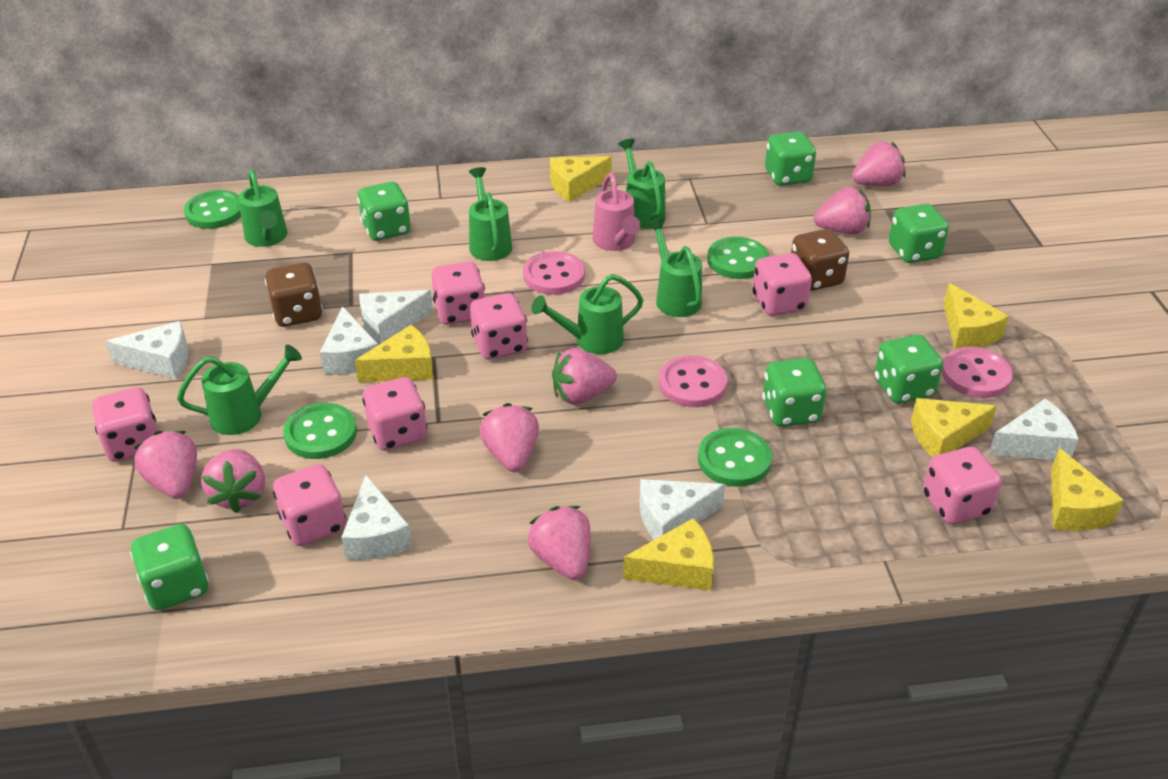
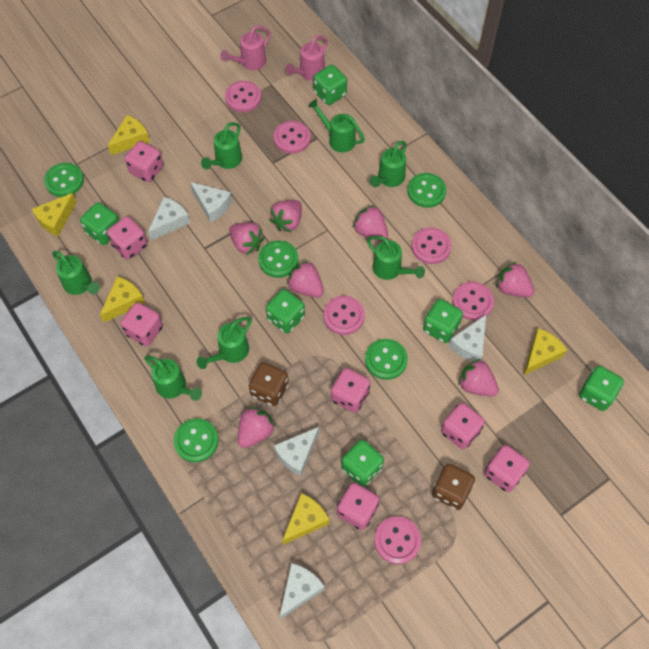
green button: [184,190,241,229] [283,403,357,459] [698,428,772,487] [707,237,769,279] = 4 -> [44,163,84,197] [174,418,219,462] [258,240,299,278] [365,339,408,380] [407,173,446,208] = 5
green watering can: [177,344,302,435] [238,169,288,247] [469,167,512,261] [531,274,643,354] [618,139,666,229] [647,218,702,317] = 6 -> [52,251,100,295] [144,356,202,401] [196,317,252,369] [201,122,242,169] [308,99,365,152] [367,236,425,280] [370,141,407,187] = 7
pink button: [523,251,585,295] [659,355,728,407] [942,347,1013,398] = 3 -> [225,81,261,112] [273,121,311,154] [323,296,365,335] [374,516,421,564] [411,227,452,264] [452,282,494,320] = 6
pink watering can: [593,172,640,251] = 1 -> [220,25,271,70] [286,35,328,81] = 2
white cheese: [106,321,188,379] [320,306,378,375] [341,475,412,560] [359,290,433,344] [640,479,725,540] [989,399,1079,460] = 6 -> [148,197,190,240] [190,182,232,223] [274,427,319,476] [279,563,325,619] [449,315,486,362] = 5
yellow cheese: [355,325,433,382] [550,156,612,202] [623,518,714,591] [911,398,997,457] [943,283,1009,349] [1051,448,1124,531] = 6 -> [32,193,77,236] [100,276,145,322] [108,115,150,155] [282,493,330,545] [524,328,567,375] = 5

